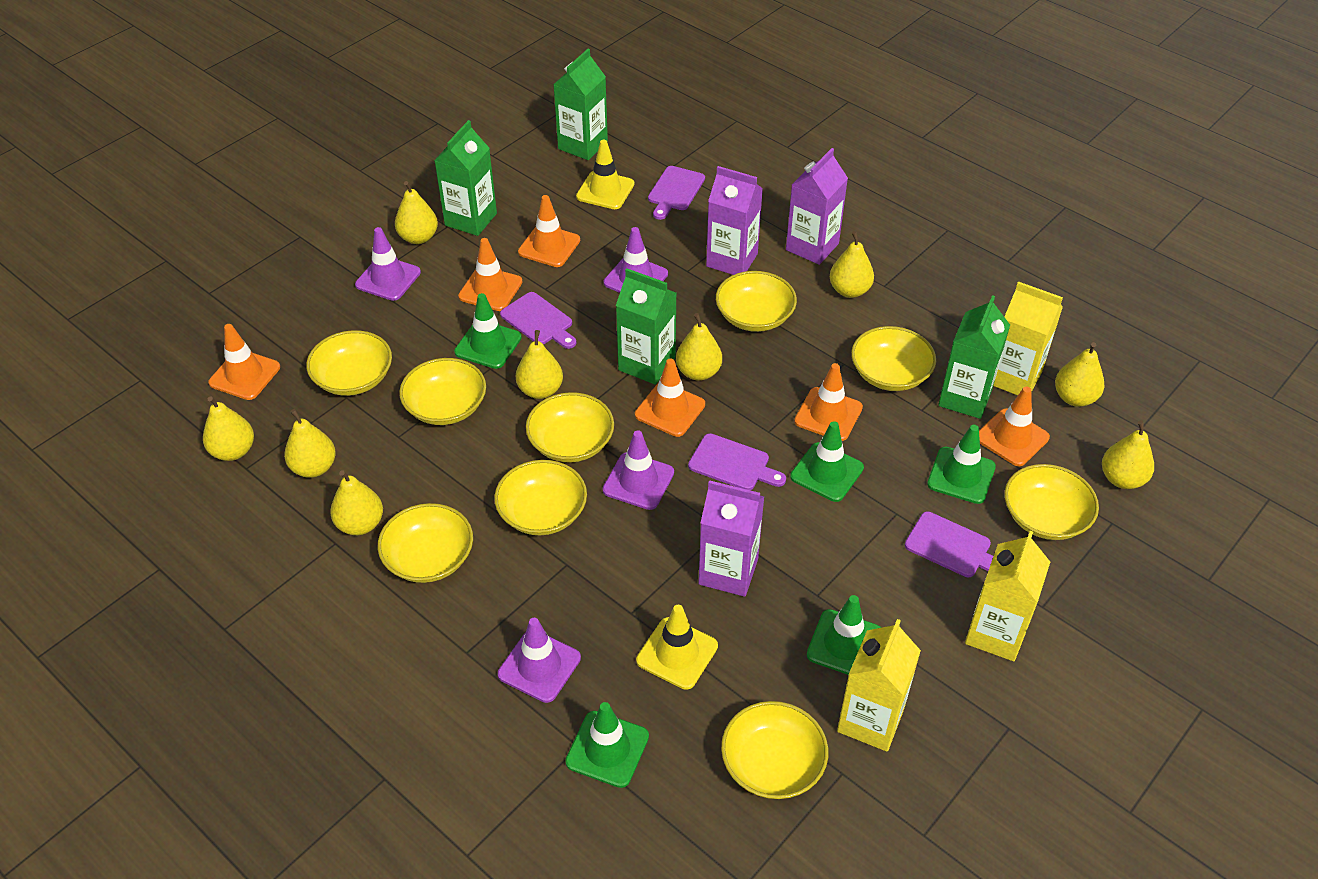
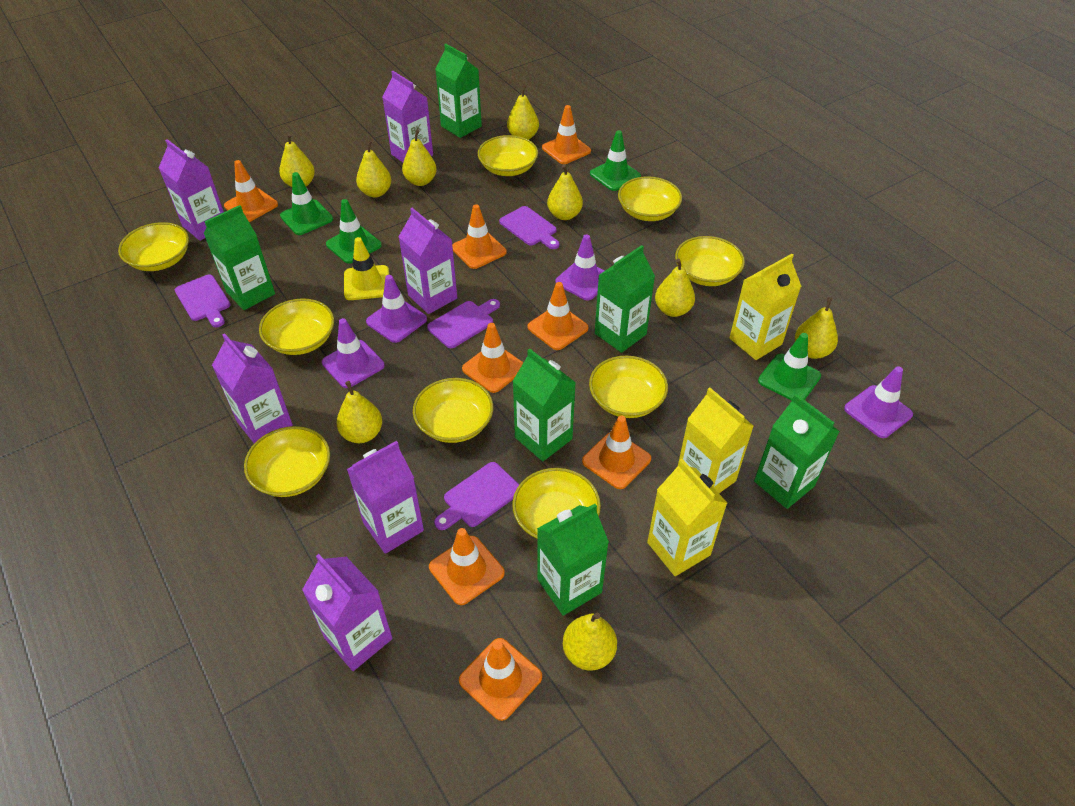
green carton: [434,120,497,236] [553,49,608,160] [616,269,676,385] [938,295,1010,419] = 4 -> [204,205,275,310] [435,44,482,138] [513,348,576,461] [537,504,609,616] [595,245,655,353] [754,394,840,509] = 6
green traffic cone: [454,293,522,369] [565,702,649,788] [790,421,864,502] [807,595,881,675] [927,425,996,504] = 5 -> [280,172,333,235] [326,199,382,264] [590,130,641,191] [758,333,821,401] = 4
orange traffic cone: [208,324,280,400] [458,238,522,311] [518,195,580,267] [635,358,705,437] [794,363,863,441] [979,387,1050,466] = 6 -> [224,160,278,222] [429,528,505,605] [452,204,506,269] [459,638,542,721] [462,323,524,393] [527,282,588,350] [542,105,591,164] [582,416,651,489] = 8
purple carton: [698,480,764,597] [706,166,763,275] [786,148,848,265] = 3 -> [159,139,224,241] [212,334,293,443] [302,554,392,671] [347,441,424,554] [382,71,433,162] [398,208,457,314] = 6
yellow traffic cone: [576,140,634,209] [636,605,718,690] = 2 -> [344,237,389,300] = 1

